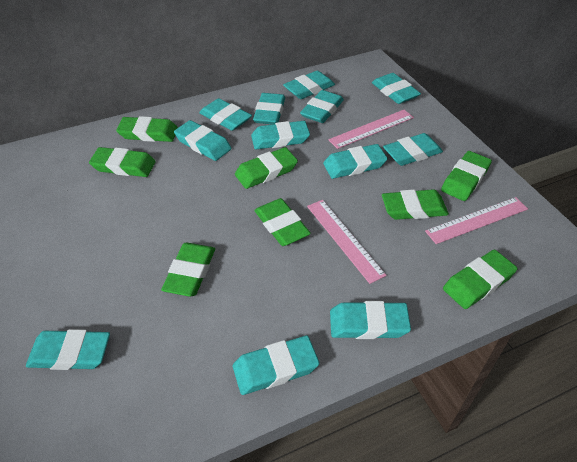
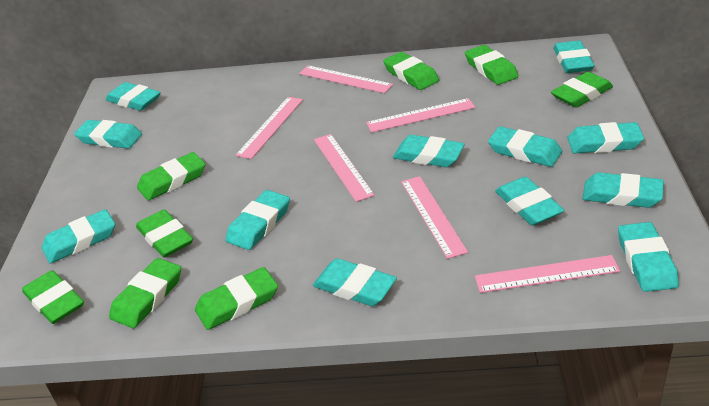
pink ruler: [307,200,387,284] [328,110,414,149] [425,197,528,244] = 3 -> [235,97,303,159] [299,65,393,93] [314,134,375,202] [366,98,475,133] [401,176,468,259] [475,255,620,293] = 6

